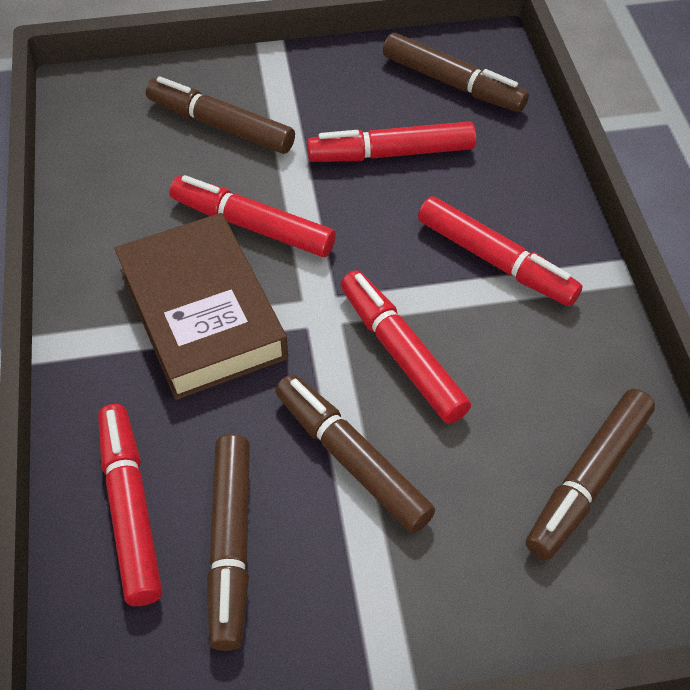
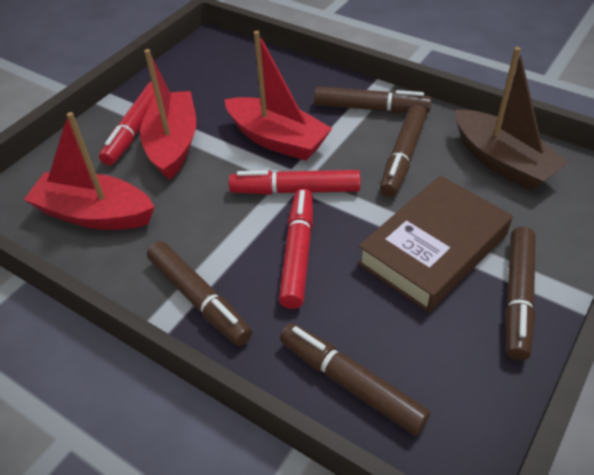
brown boat: none = 0 -> [455,47,569,191] = 1
red boat: none = 0 -> [23,112,155,230] [140,49,196,180] [224,31,332,161] = 3
red marker: [98,404,162,606] [169,175,336,257] [307,121,476,162] [341,270,471,424] [418,196,583,306] = 5 -> [99,81,155,165] [229,170,361,195] [279,189,313,309] = 3

